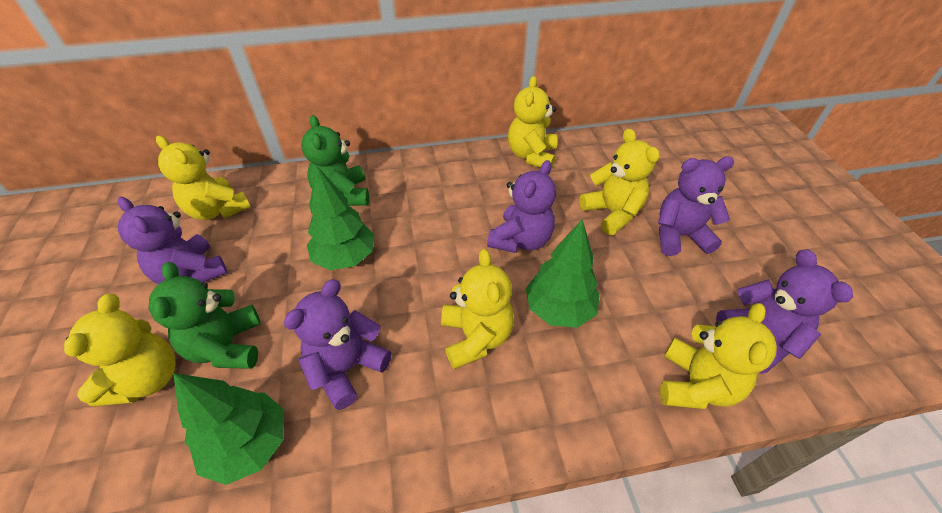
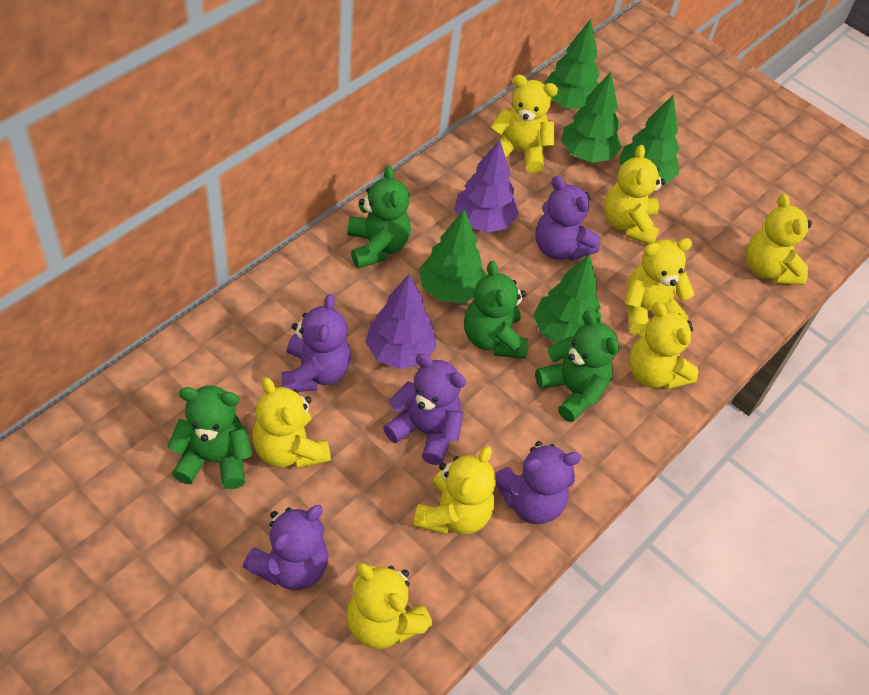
green teddy bear: [149,262,260,369] [301,115,369,206] = 2 -> [167,386,252,489] [347,165,411,268] [464,261,528,359] [535,311,619,422] = 4
green tree: [173,373,284,485] [307,165,375,270] [526,219,600,328] = 3 -> [419,209,487,303] [533,254,601,343] [543,19,600,109] [561,72,621,163] [618,94,679,184] = 5
purple tree: none = 0 -> [365,274,437,369] [454,139,519,233] = 2
yellow teddy bear: [64,294,176,406] [156,135,251,220] [441,249,514,369] [508,76,557,169] [579,128,660,235] [660,303,777,409] = 6 -> [252,377,331,469] [347,563,432,649] [413,446,496,535] [490,75,558,173] [604,145,666,244] [625,238,694,335] [629,302,699,390] [746,194,812,285] = 8

